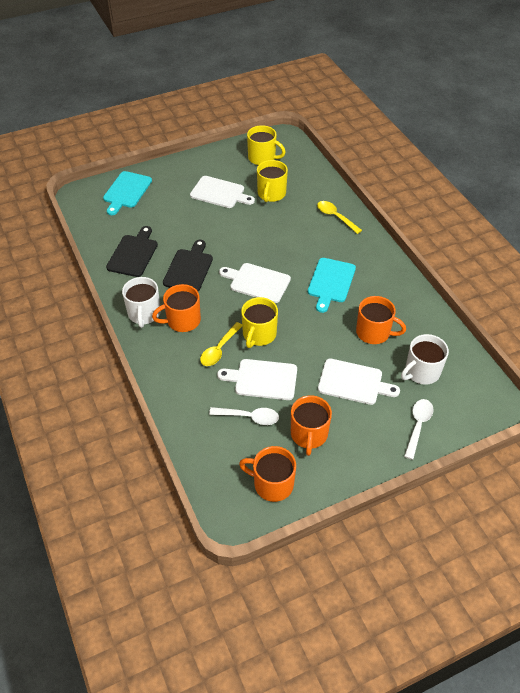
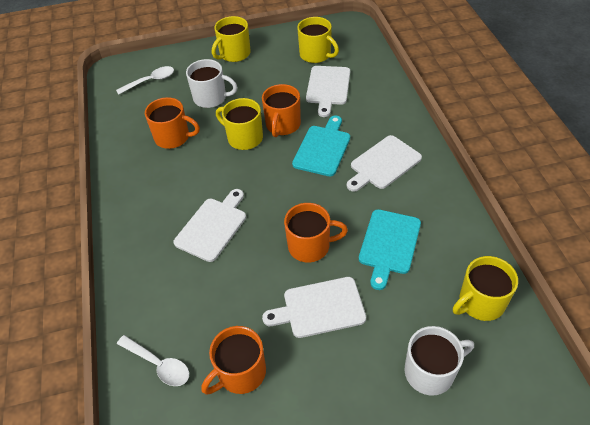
black cutting board: [106,226,158,277] [163,240,213,291] = 2 -> none = 0
yellow mug: [241,297,278,348] [247,125,286,165] [257,160,288,202] = 3 -> [212,16,251,62] [216,98,263,150] [297,17,339,63] [453,256,518,321] = 4
yellow spoon: [200,322,242,366] [317,201,362,234] = 2 -> none = 0

